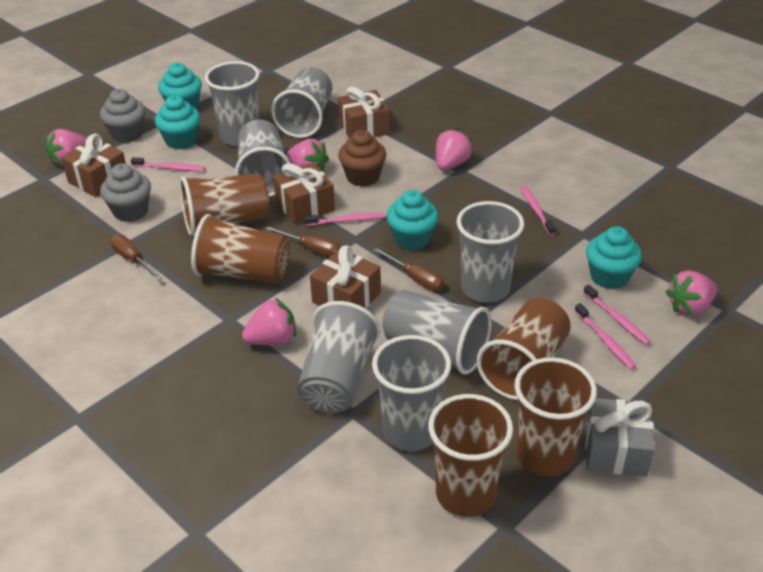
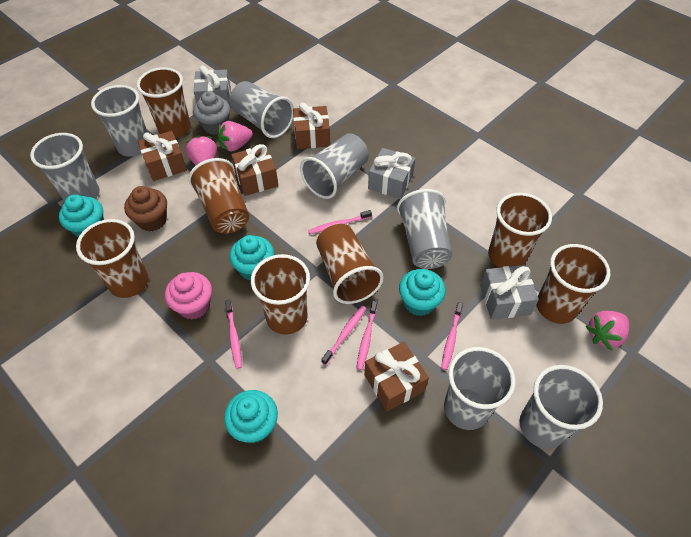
brown cup: [180,173,270,236] [191,214,290,284] [428,394,513,517] [476,298,571,400] [514,357,597,477] = 5 -> [76,219,149,298] [137,67,191,138] [188,158,249,234] [251,254,310,335] [316,224,384,304] [488,193,552,268] [536,244,610,324] = 7
brown screwdriver: [110,234,163,280] [265,227,341,257] [373,248,444,291] = 3 -> none = 0
grey cupcake: [100,89,145,143] [100,164,151,222] = 2 -> [193,91,230,135] = 1
grey gift: [585,398,655,476] = 1 -> [194,65,231,107] [368,148,415,199] [480,265,539,320] = 3
pink cupcake: none = 0 -> [165,272,212,319] = 1
pink strawberry: [46,129,87,166] [242,298,296,345] [286,139,329,172] [436,128,473,170] [666,270,717,316] = 5 -> [186,135,217,165] [218,121,253,152] [586,311,629,350] = 3

